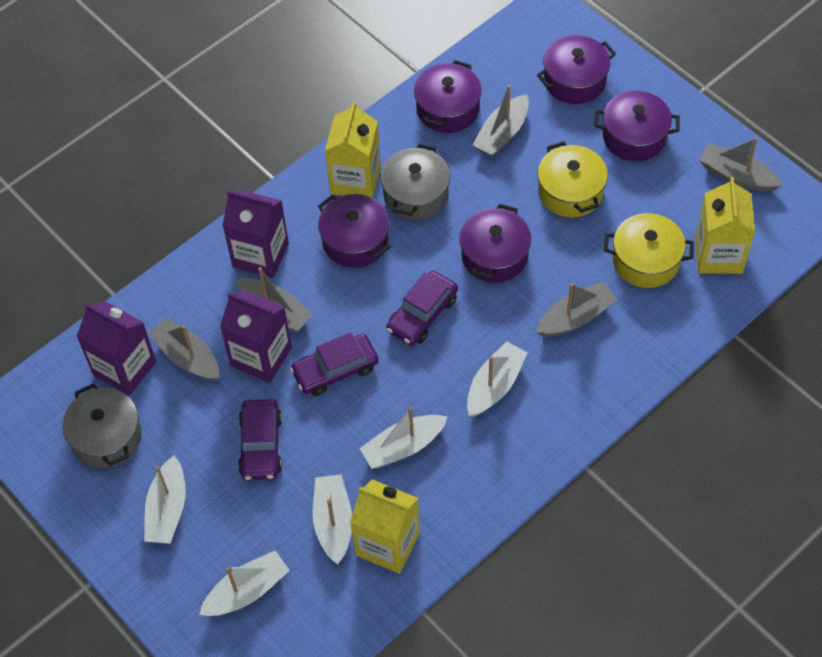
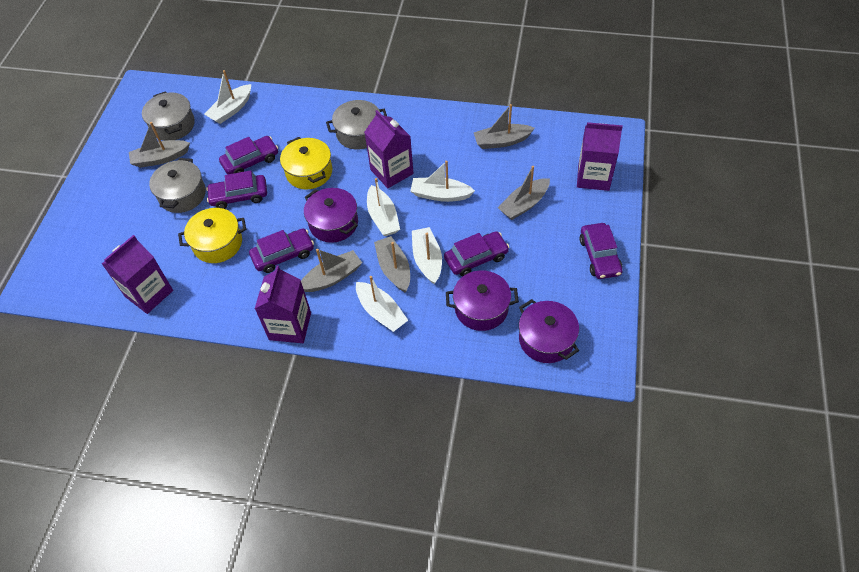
grey pot: [62,383,142,468] [380,144,450,220] = 2 -> [142,91,195,141] [149,158,206,213] [326,100,387,150] = 3
purple car: [238,399,282,481] [290,332,379,396] [386,271,458,346] = 3 -> [206,170,267,209] [219,136,278,174] [249,228,314,273] [444,231,509,277] [580,223,623,279] = 5
purple carton: [76,301,156,396] [220,290,292,383] [222,189,289,278] = 3 -> [102,235,173,314] [255,265,311,343] [364,110,414,188] [577,122,623,191] = 4
purple pot: [318,194,391,268] [414,60,482,133] [460,204,531,283] [537,35,616,104] [594,91,680,161] = 5 -> [304,188,358,243] [446,270,519,331] [519,299,579,363] = 3
yellow carton: [325,101,381,198] [350,479,420,574] [695,177,755,274] = 3 -> none = 0

